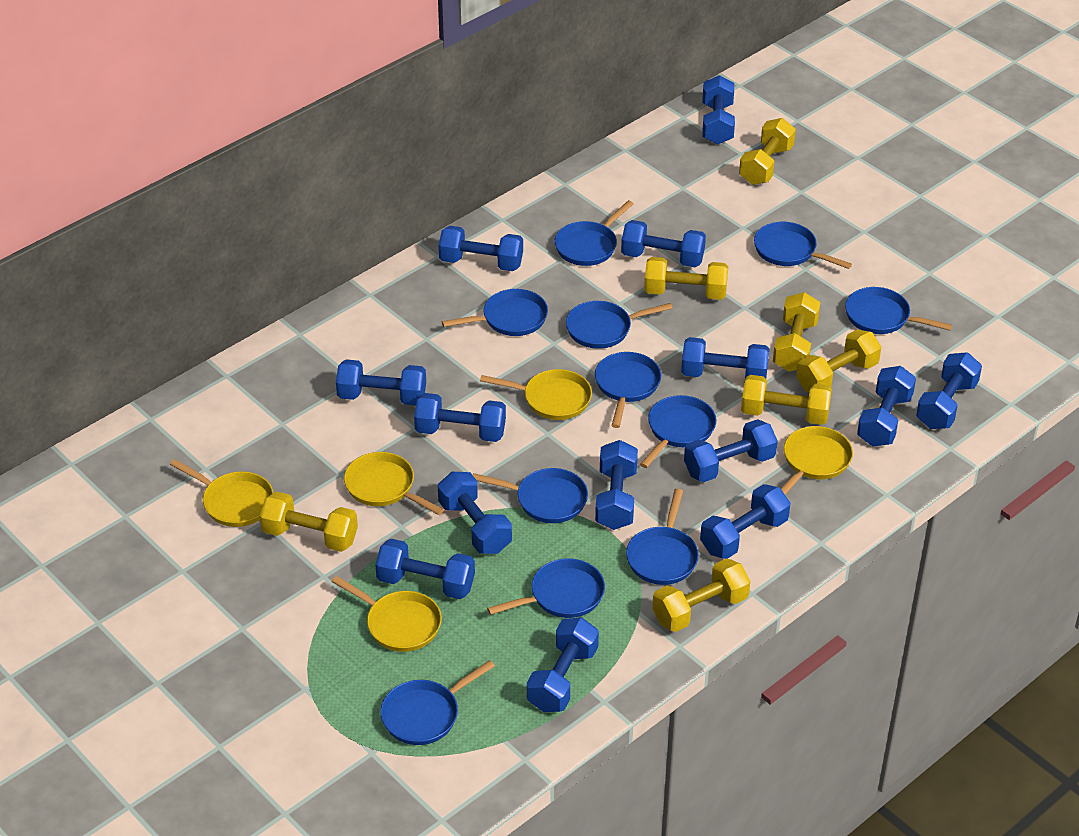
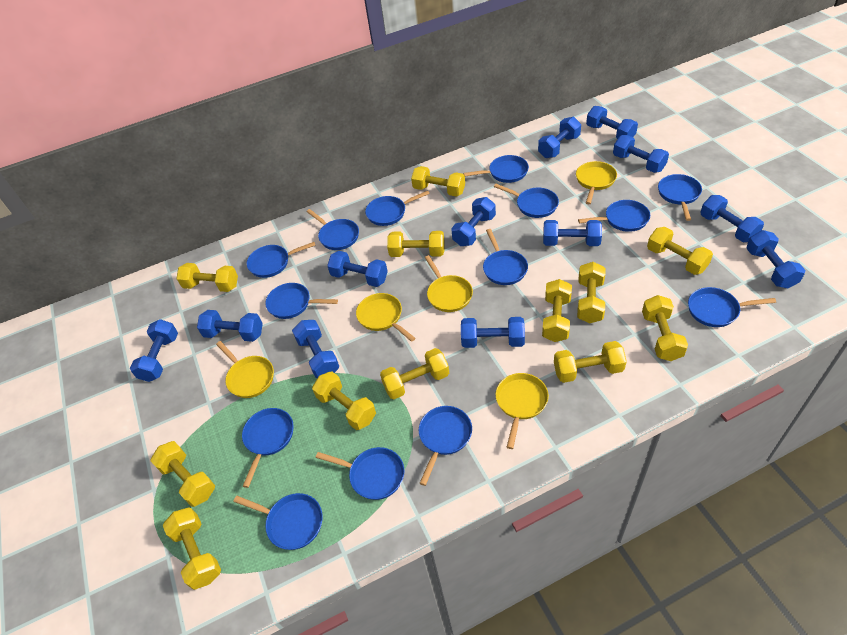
blue dumbbell: [336,359,426,405] [375,539,475,599] [414,393,506,442] [438,472,512,554] [439,226,523,271] [527,618,599,712] [595,440,638,530] [621,220,706,267] [681,337,769,379] [684,419,778,482] [700,484,790,559] [703,75,735,145] [857,366,916,447] [916,352,982,429] = 14 -> [130,319,178,382] [197,310,263,342] [292,320,339,378] [327,251,388,287] [451,197,496,246] [461,317,525,348] [538,117,581,158] [543,220,602,246] [586,106,638,139] [613,135,669,173] [700,195,764,242] [746,230,805,288] = 12
blue pan: [380,660,495,745] [442,289,548,336] [472,468,588,523] [487,558,605,618] [554,200,634,266] [566,301,673,349] [595,352,661,428] [626,489,699,585] [640,395,716,468] [754,222,852,269] [845,287,952,334] = 11 -> [234,493,323,550] [242,408,294,488] [247,242,316,278] [265,283,338,319] [307,209,359,250] [316,447,404,500] [365,191,430,226] [419,406,472,486] [464,155,529,183] [483,229,528,285] [494,184,559,218] [578,200,650,232] [658,174,702,221] [688,287,776,327] = 14
yellow dumbbell: [260,492,358,552] [644,257,728,300] [652,558,750,632] [739,118,796,185] [741,375,832,425] [773,292,820,372] [796,330,881,392] = 7 -> [150,441,215,507] [163,507,221,590] [176,263,238,292] [312,372,376,430] [380,348,449,399] [387,231,445,257] [411,166,465,197] [542,279,572,342] [554,341,627,383] [577,262,605,323] [642,295,688,361] [647,227,713,275] = 12

